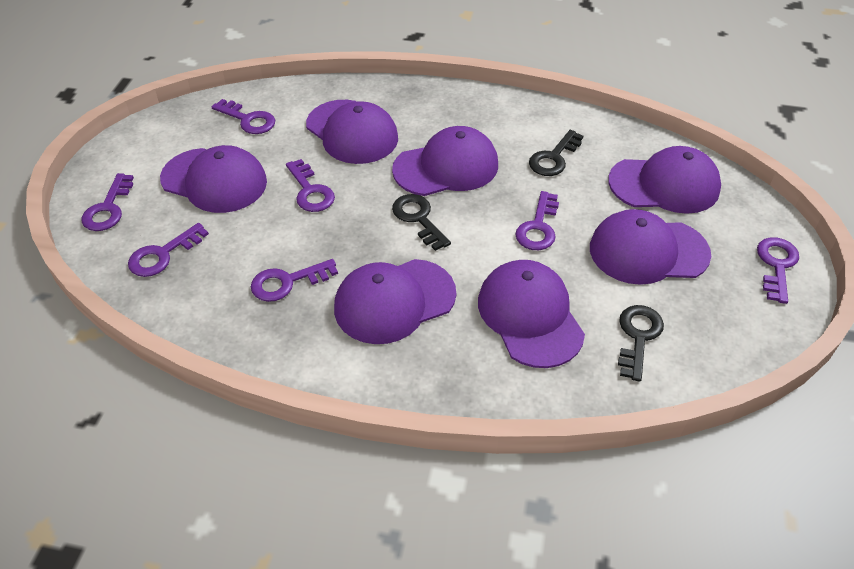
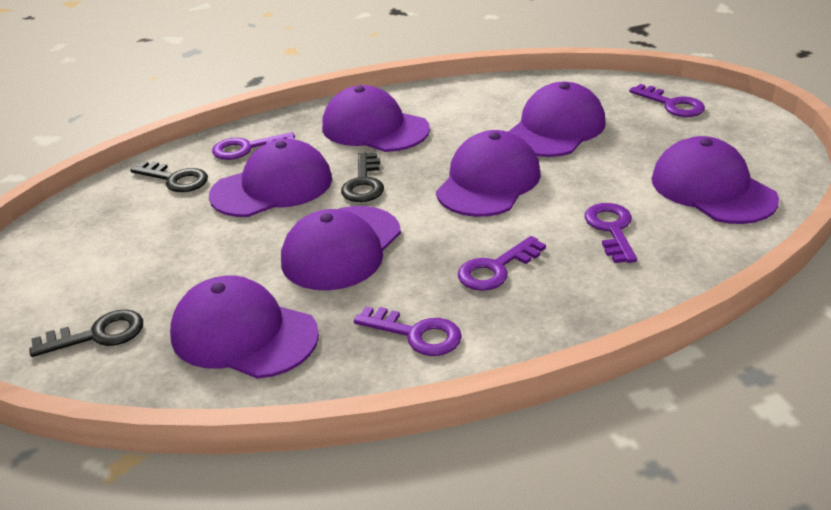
purple key: [82,173,134,231] [128,223,209,277] [212,99,275,134] [251,259,338,302] [286,159,335,212] [515,191,559,250] [757,237,799,304] = 7 -> [212,132,295,160] [354,306,462,356] [458,236,546,291] [584,203,637,263] [629,84,705,117] = 5

